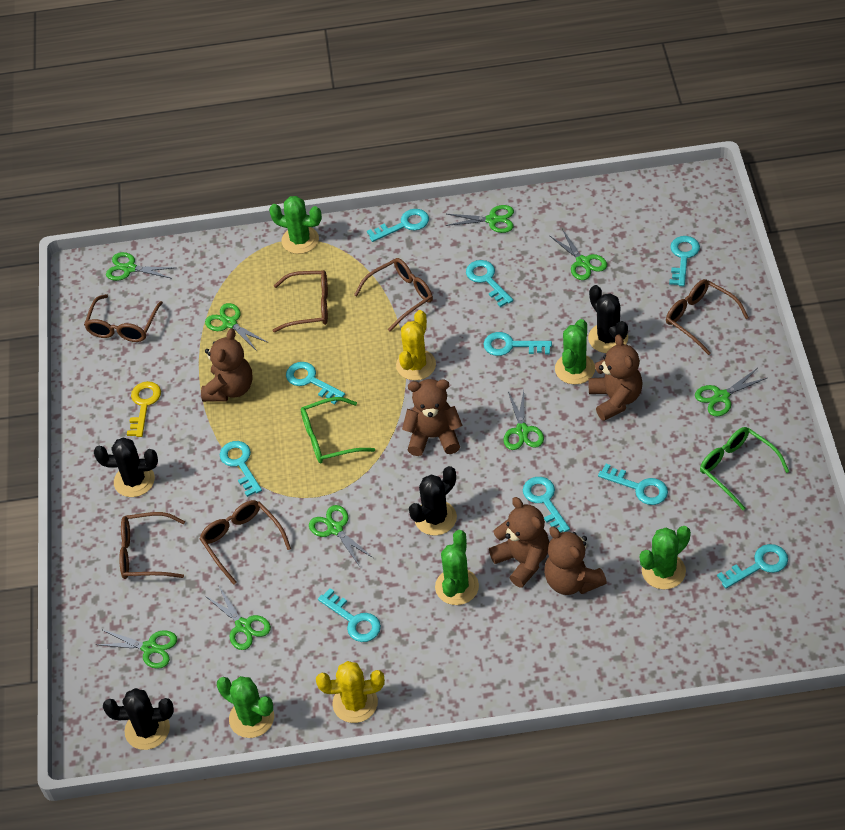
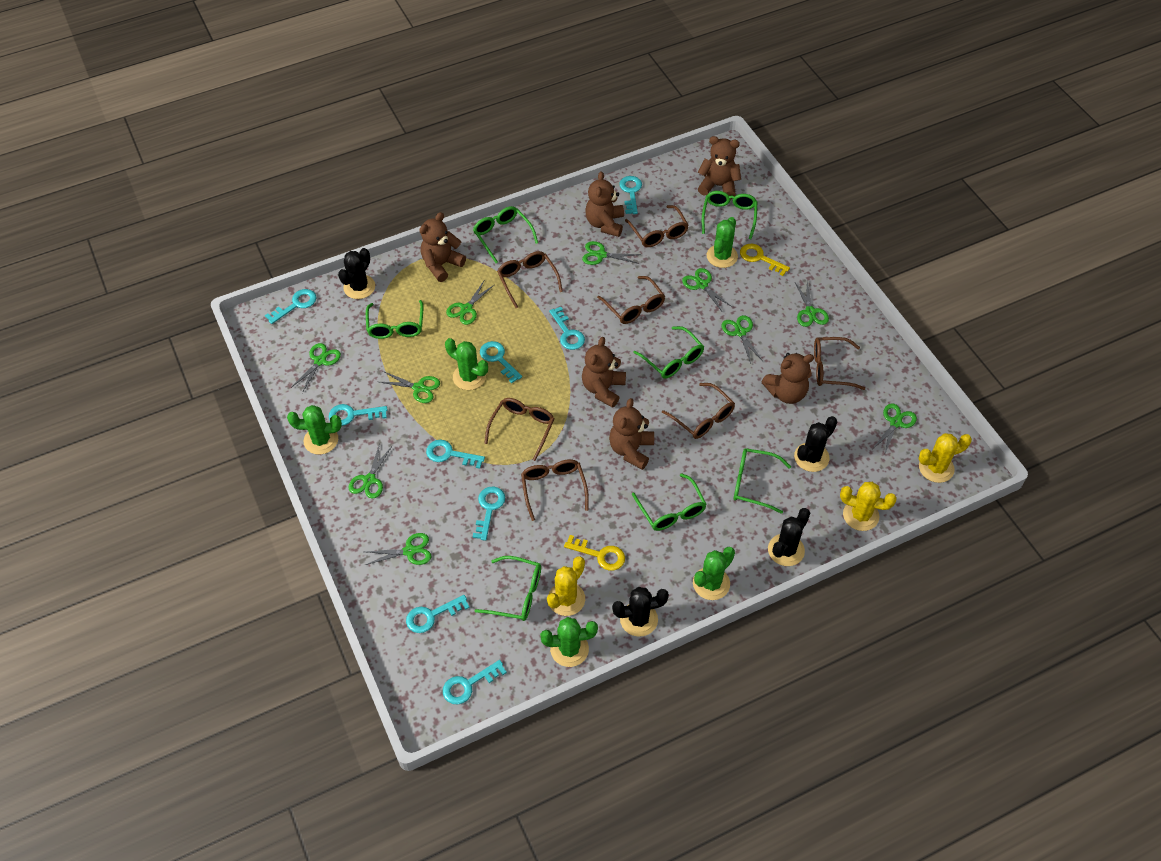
brown glasses: [84,294,163,342] [119,512,185,579] [200,500,291,584] [273,270,328,332] [354,258,433,331] [666,279,749,355] = 6 -> [484,398,555,461] [497,251,563,308] [521,459,589,521] [597,276,665,324] [625,205,689,247] [662,383,735,439] [814,337,865,390] = 7
brown teddy bear: [201,328,253,402] [402,379,463,456] [489,497,549,588] [544,527,607,595] [588,334,643,421] = 5 -> [419,212,466,282] [582,337,626,408] [585,171,624,237] [609,398,654,470] [698,136,741,199] [761,353,814,404] = 6
green glasses: [301,397,375,463] [700,427,789,510] = 2 -> [366,300,424,339] [473,206,538,263] [475,556,541,621] [632,473,707,531] [633,326,704,379] [702,191,757,239] [734,448,791,514] = 7
green scissors: [95,629,177,669] [106,252,176,281] [205,303,269,351] [205,585,271,650] [309,505,373,567] [445,205,514,233] [503,391,544,450] [550,229,607,280] [695,368,767,416] = 9 -> [291,343,341,393] [349,443,393,499] [365,533,431,565] [380,371,440,403] [446,281,495,325] [582,241,641,265] [682,268,732,311] [721,315,763,364] [795,281,829,327] [873,404,917,456] = 10
turquoise key: [220,441,262,497] [286,362,345,404] [318,588,381,642] [367,209,429,242] [466,260,513,307] [484,332,552,356] [523,477,570,533] [598,464,668,505] [669,236,700,286] [717,544,788,589] = 10 -> [265,289,317,324] [329,404,387,426] [406,595,470,633] [426,440,485,469] [443,660,507,704] [473,487,505,541] [480,341,522,383] [549,307,585,350] [619,176,642,214] = 9
yellow cactus: [316,661,385,723] [396,310,436,381] = 2 -> [547,556,585,616] [840,482,897,531] [919,433,972,483] = 3
yellow key: [127,381,161,437] = 1 -> [564,535,625,571] [740,244,790,276] = 2

